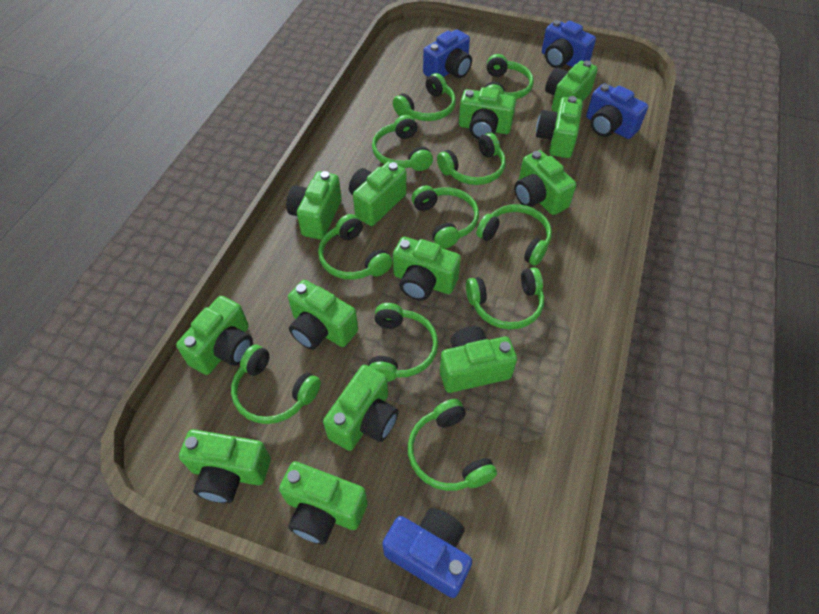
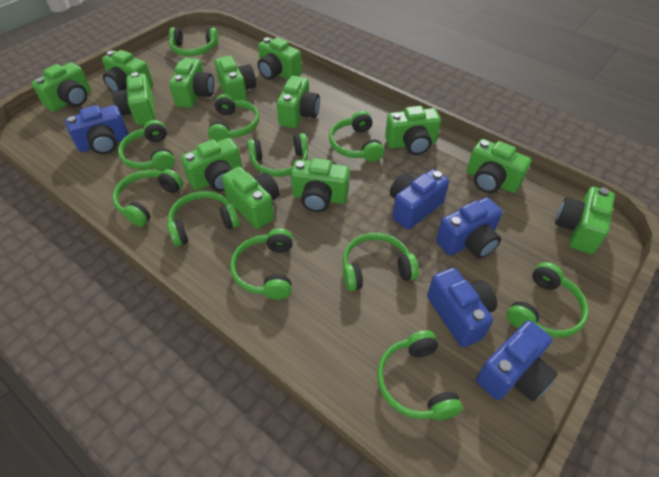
blue camera: [382,508,472,598] [423,29,472,78] [542,20,596,68] [586,83,648,139] = 4 -> [65,105,129,154] [390,169,449,230] [427,268,497,348] [436,198,502,259] [476,321,558,401] = 5

